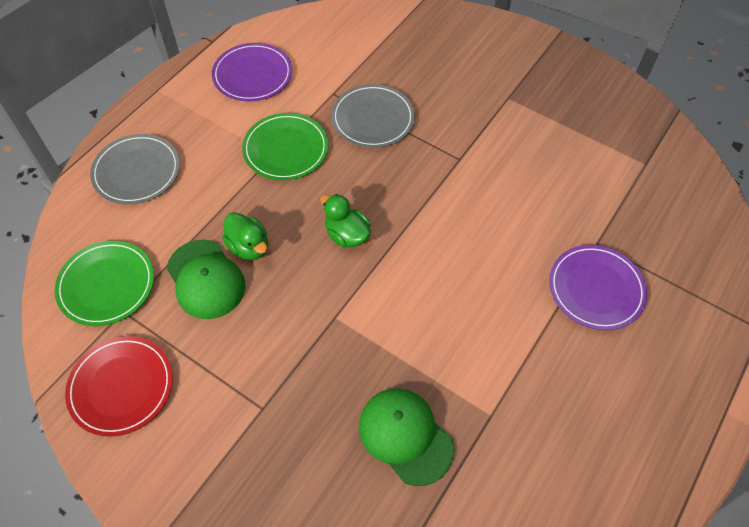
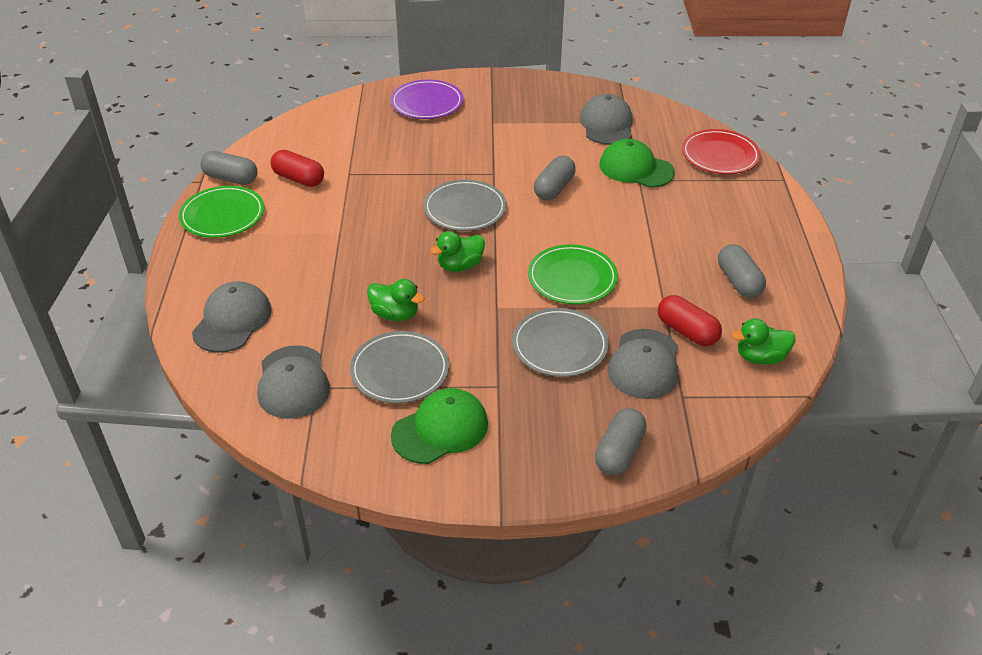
green duck: [222,212,268,260] [320,194,371,248] = 2 -> [367,279,425,321] [430,231,485,272] [731,319,795,365] = 3
grey cap: none = 0 -> [192,281,272,353] [257,345,330,419] [580,94,633,145] [608,329,678,399] = 4
grey capsule: none = 0 -> [200,151,258,185] [534,156,576,200] [595,408,647,475] [718,244,766,298] = 4
grey plate: [90,134,180,204] [331,84,415,148] = 2 -> [350,331,449,403] [423,180,507,231] [512,308,609,377] = 3
purple plate: [212,43,292,102] [549,245,647,330] = 2 -> [390,80,463,119] = 1
red capsule: none = 0 -> [271,150,324,187] [658,295,722,346] = 2

